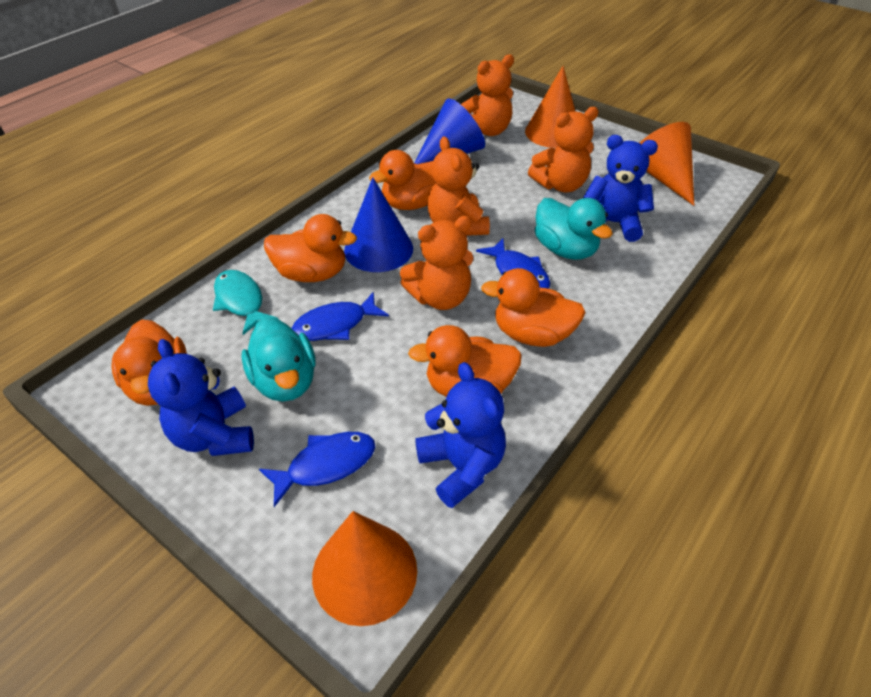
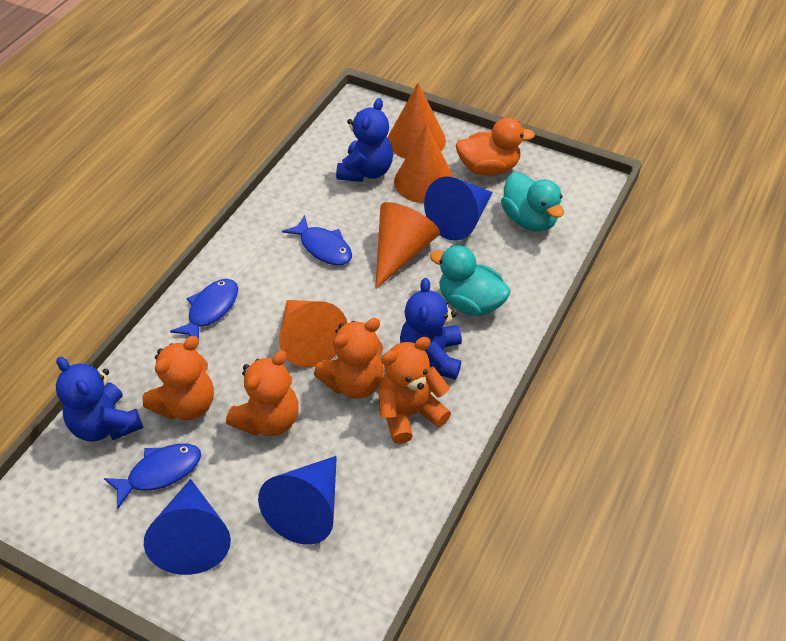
blue cone: [344,177,413,272] [415,99,485,164] = 2 -> [144,479,231,575] [258,456,337,545] [424,177,493,241] = 3
orange cone: [312,511,417,626] [525,66,576,148] [640,122,694,206] = 3 -> [279,300,347,367] [375,202,440,289] [388,83,446,159] [394,124,454,203] = 4
orange duck: [111,319,187,406] [264,214,357,282] [369,150,435,210] [408,325,522,397] [481,268,586,347] = 5 -> [456,117,535,176] = 1
turquoise fish: [213,270,278,335] = 1 -> none = 0

